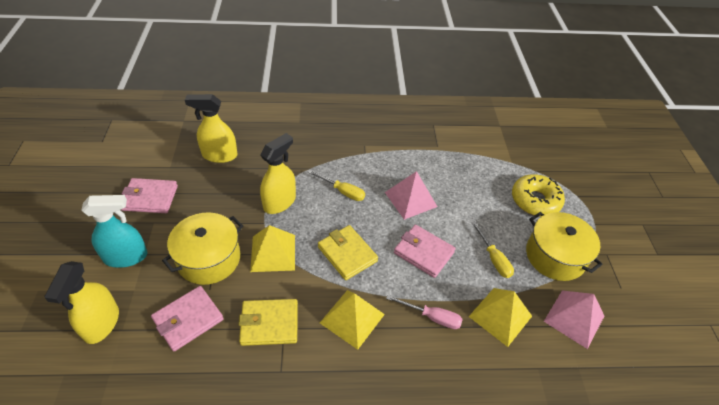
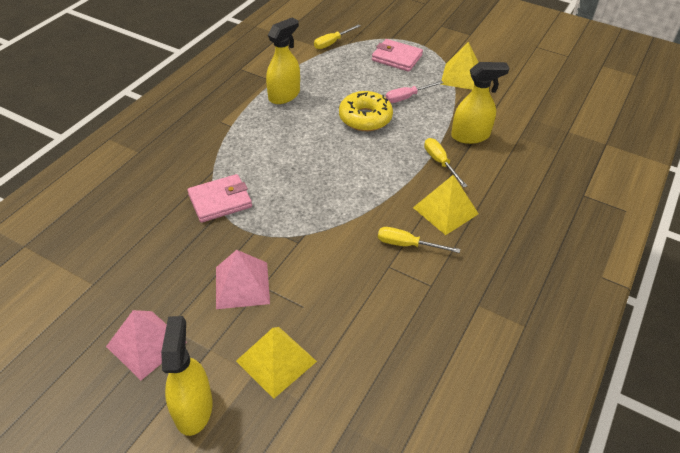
pink wallet: [121,178,178,213] [151,286,224,352] [394,225,456,278] = 3 -> [187,174,252,223] [372,39,423,72] = 2
turquoise spray bottle: [81,195,148,268] = 1 -> none = 0
yellow pot: [162,213,243,285] [526,212,603,281] = 2 -> none = 0
yellow screwdriver: [308,170,365,201] [471,221,514,278] = 2 -> [314,24,360,49] [378,227,460,253] [424,138,467,187] = 3
yellow wallet: [238,299,298,346] [318,225,378,280] = 2 -> none = 0

